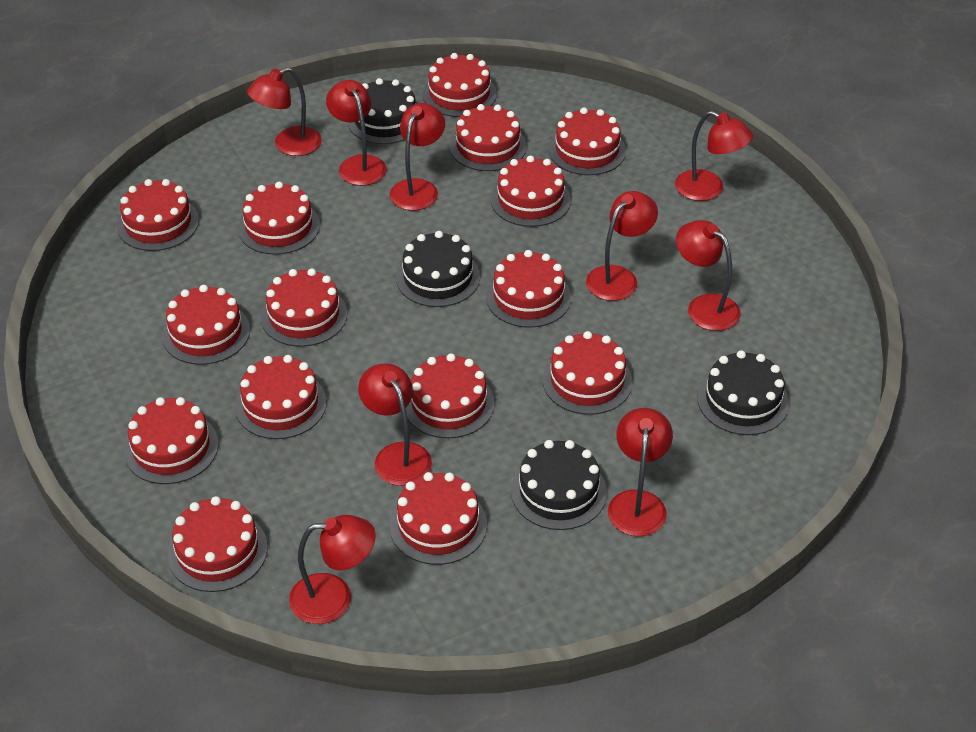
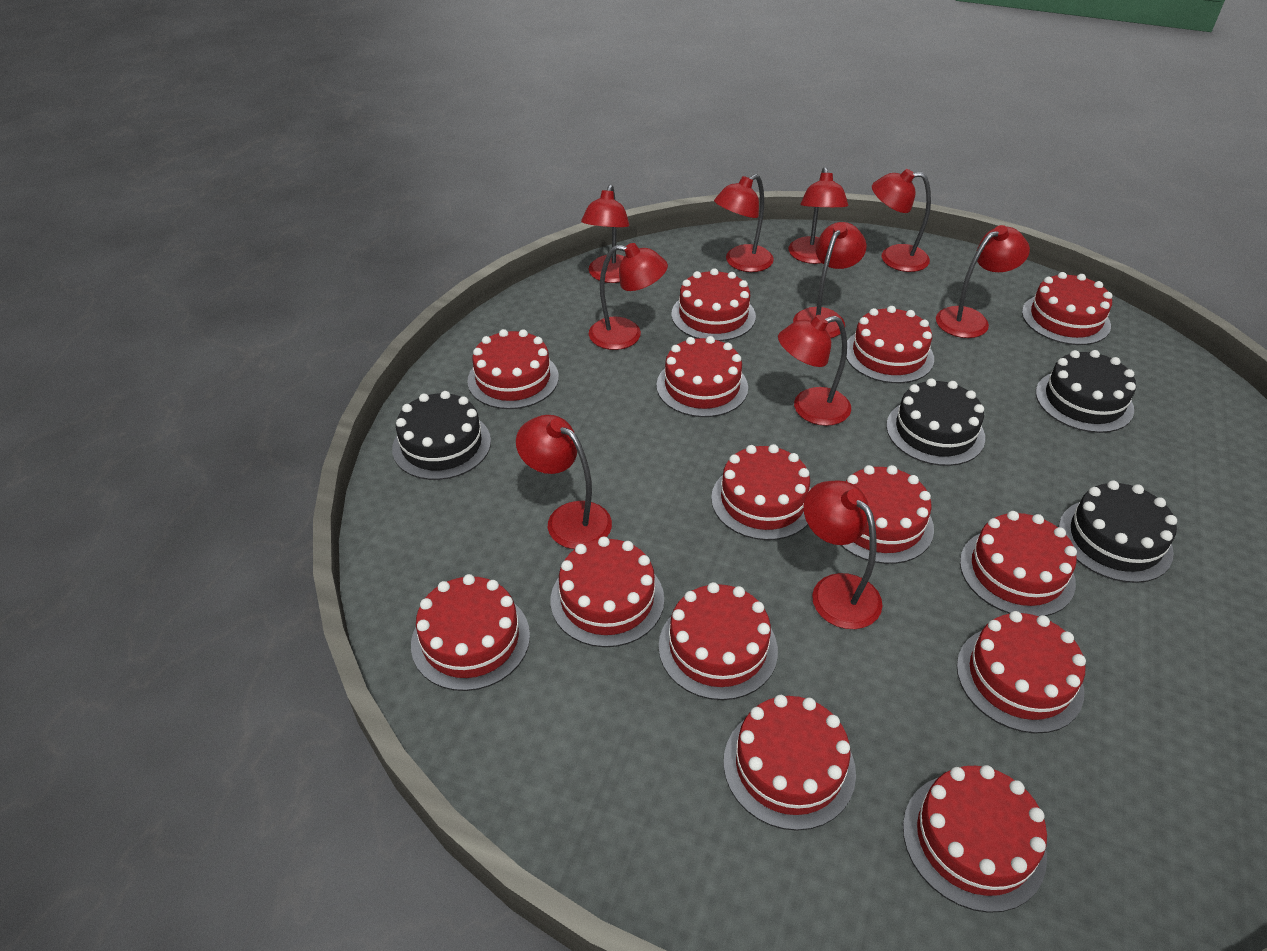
red cake: [117,179,199,251] [124,397,219,484] [162,285,250,365] [168,496,268,592] [235,355,327,439] [238,182,320,255] [261,268,347,347] [389,472,487,565] [406,353,495,438] [422,53,497,117] [450,104,527,171] [486,250,571,328] [491,155,571,227] [543,331,632,415] [549,107,626,175] = 15 -> [411,574,530,691] [468,329,559,409] [550,537,664,647] [656,336,748,417] [659,582,778,700] [672,268,756,341] [711,444,811,540] [723,695,856,831] [840,465,934,564] [846,306,934,383] [903,765,1047,913] [957,611,1086,734] [960,511,1077,616] [1022,272,1112,345] = 14
red lamp: [247,67,322,156] [289,515,376,624] [326,80,386,186] [358,364,432,486] [390,103,445,210] [586,191,658,301] [608,408,673,536] [675,111,753,201] [676,220,741,331] = 9 -> [516,415,612,549] [581,185,629,283] [589,243,668,350] [714,174,774,272] [778,315,851,426] [788,167,848,264] [793,222,867,338] [804,480,883,629] [872,169,931,272] [936,225,1030,338] = 10

